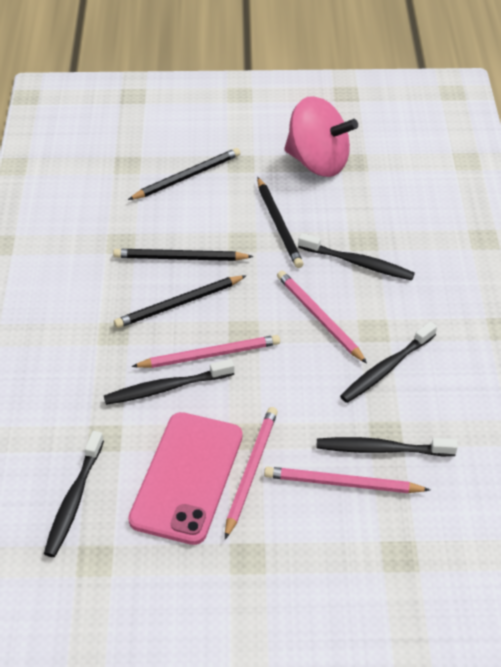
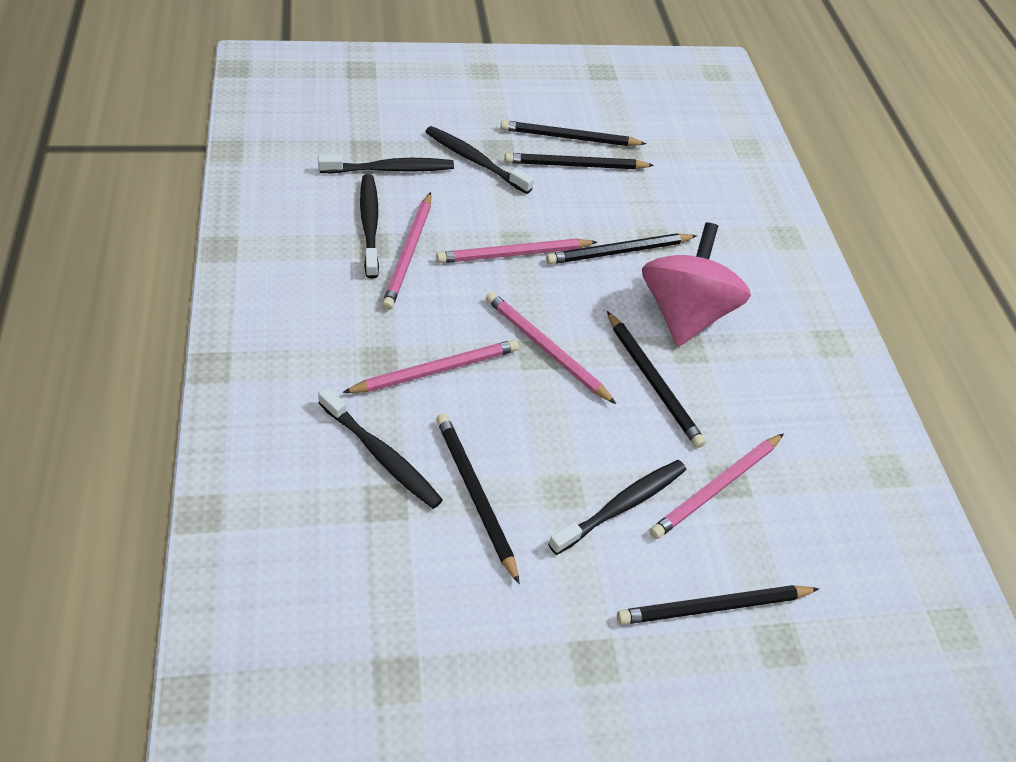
black pencil: [113,249,254,261] [114,275,247,328] [128,148,241,200] [257,177,304,268] = 4 -> [436,414,520,584] [500,120,647,146] [505,153,654,169] [546,233,697,264] [607,311,706,448] [617,585,819,625] = 6
pink pencil: [131,335,280,368] [225,407,278,539] [264,467,430,493] [277,271,367,363] = 4 -> [342,339,519,393] [382,192,431,310] [436,238,597,263] [486,292,616,404] [650,433,784,539] = 5
pink phone: [128,412,243,545] = 1 -> none = 0

